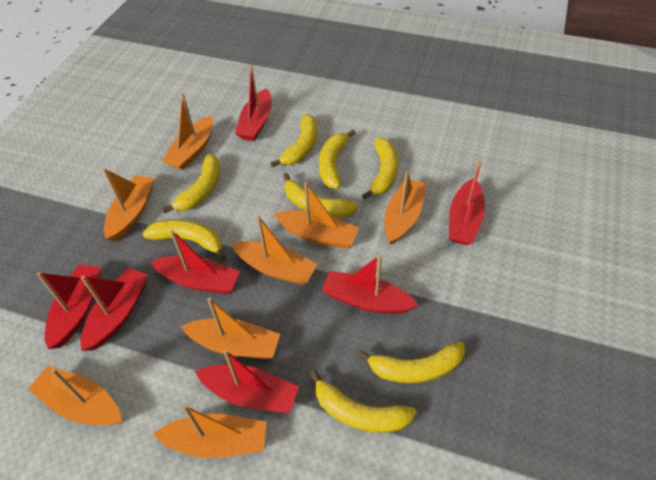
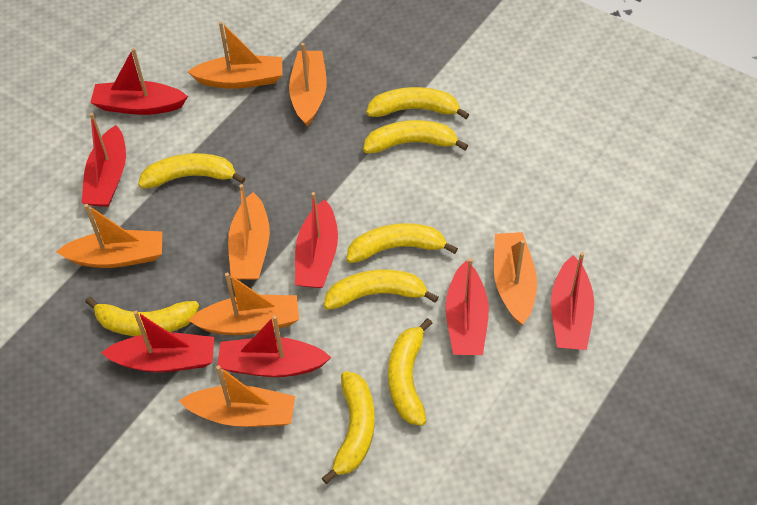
orange boat: [28,366,122,425] [103,168,154,242] [153,405,267,458] [162,93,213,170] [181,297,280,359] [231,216,317,285] [274,182,359,249] [384,171,427,245] = 8 -> [56,204,162,268] [179,365,295,427] [187,21,283,89] [188,272,299,335] [228,184,270,280] [289,43,327,126] [494,232,537,325] = 7

